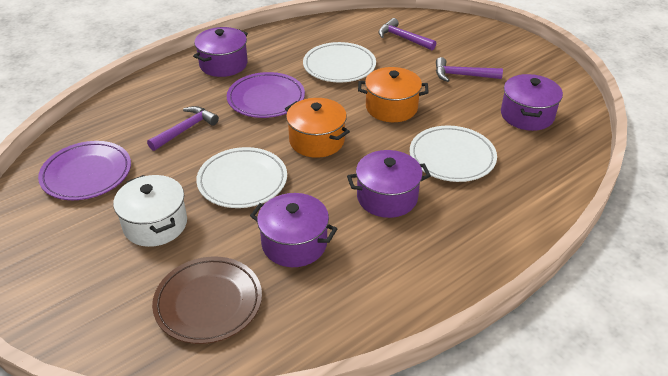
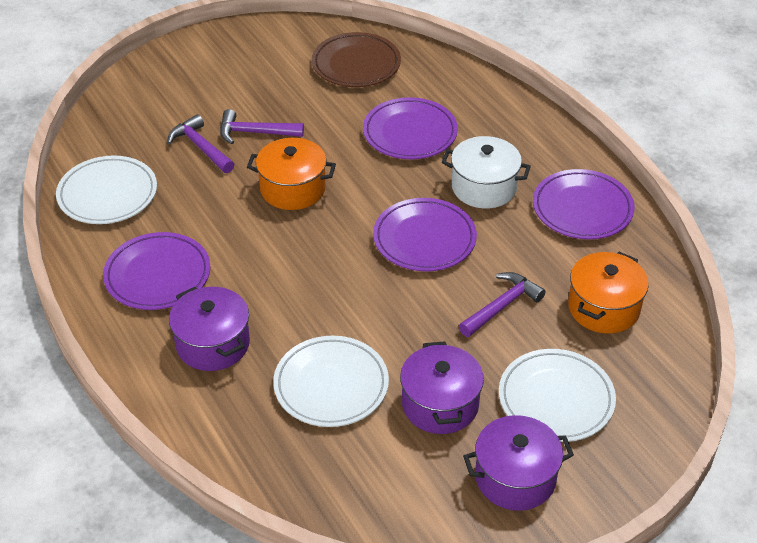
purple plate: [38,141,131,200] [227,72,305,118] = 2 -> [103,232,211,310] [363,97,458,159] [373,198,477,272] [533,169,635,239] = 4
purple pot: [193,27,248,77] [250,193,337,267] [347,150,431,218] [501,74,563,131] = 4 -> [169,287,250,371] [400,341,484,434] [463,415,574,511] = 3

